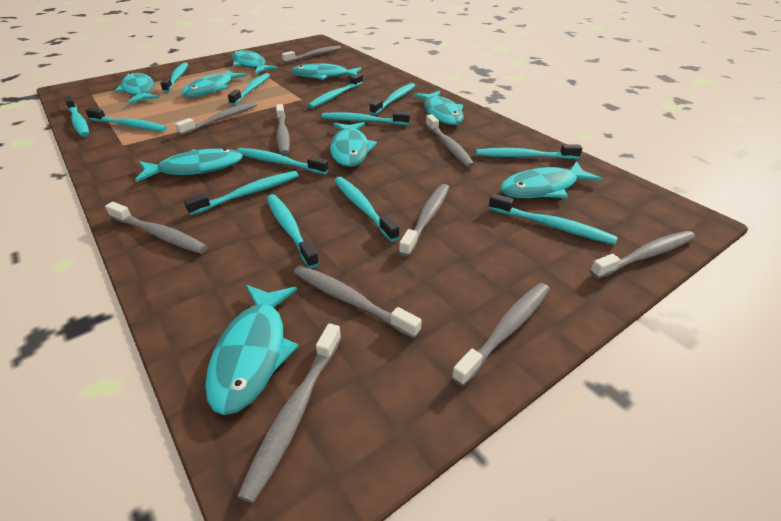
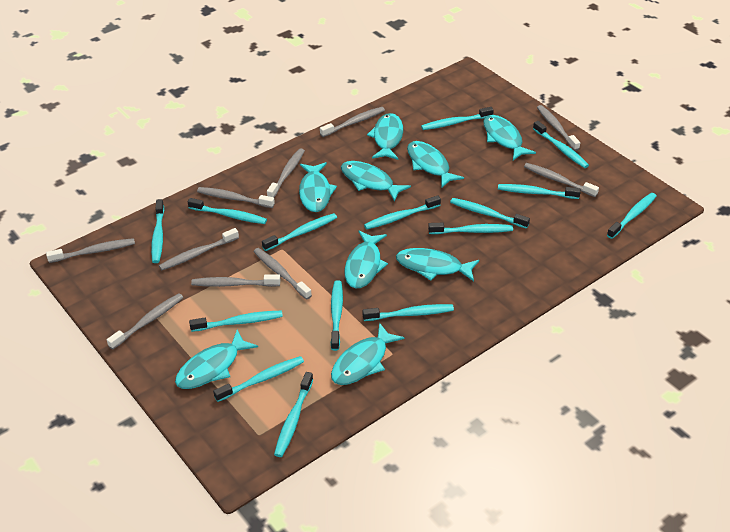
turquoise toothbrush: [63,96,89,137] [85,108,167,132] [160,63,188,92] [184,171,299,215] [228,73,270,105] [236,148,329,174] [267,194,319,268] [308,73,363,108] [321,111,410,125] [334,177,399,242] [370,83,415,115] [476,144,582,159] [489,193,618,245] = 13 -> [151,199,164,263] [188,198,267,224] [189,311,283,332] [213,356,304,402] [262,213,337,251] [274,372,313,457] [331,280,343,351] [362,304,454,321] [364,195,441,229] [421,107,494,130] [428,223,513,234] [450,198,530,229] [498,184,581,199] [533,121,589,168] [607,193,657,239] = 15

